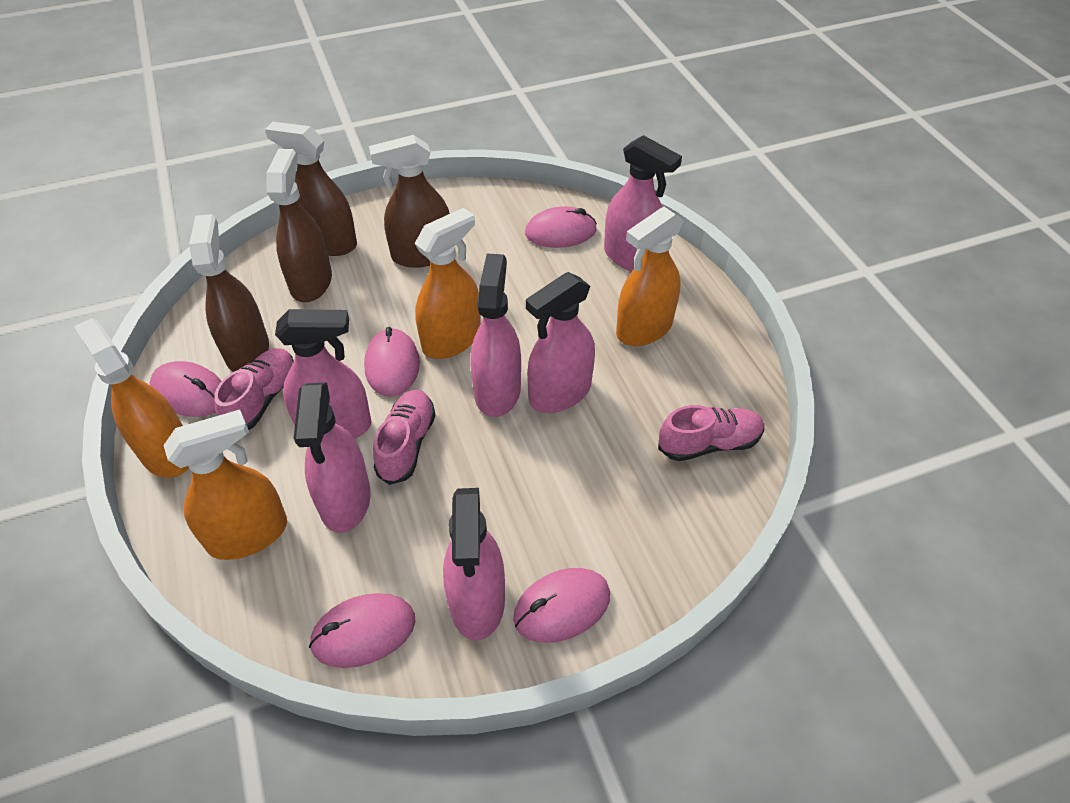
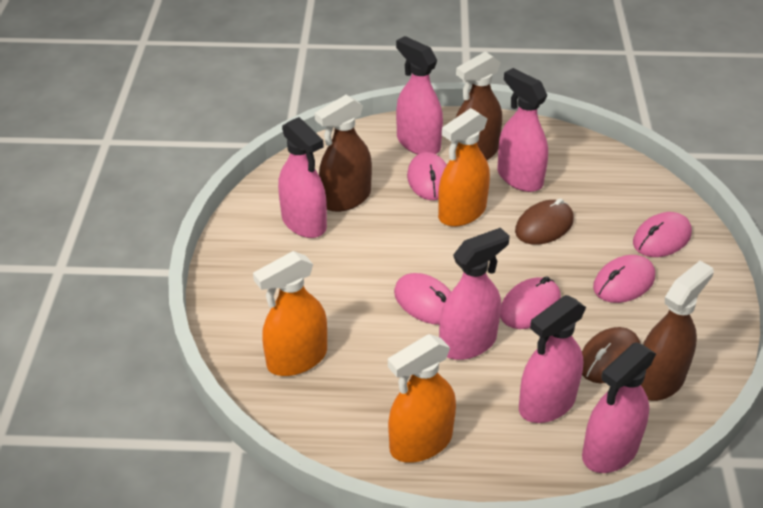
brown mouse: none = 0 -> [515,198,574,245] [582,327,641,384] = 2
brown spray bottle: [189,214,269,372] [265,122,357,256] [266,149,332,302] [369,135,450,268] = 4 -> [315,95,372,212] [456,51,502,160] [641,261,714,401] = 3
orange spray bottle: [74,318,189,478] [163,410,287,560] [415,208,481,359] [616,207,684,346] = 4 -> [253,251,327,376] [388,334,456,463] [438,108,490,227] = 3
pink shoe: [214,348,294,430] [373,390,436,485] [658,405,764,461] = 3 -> none = 0

